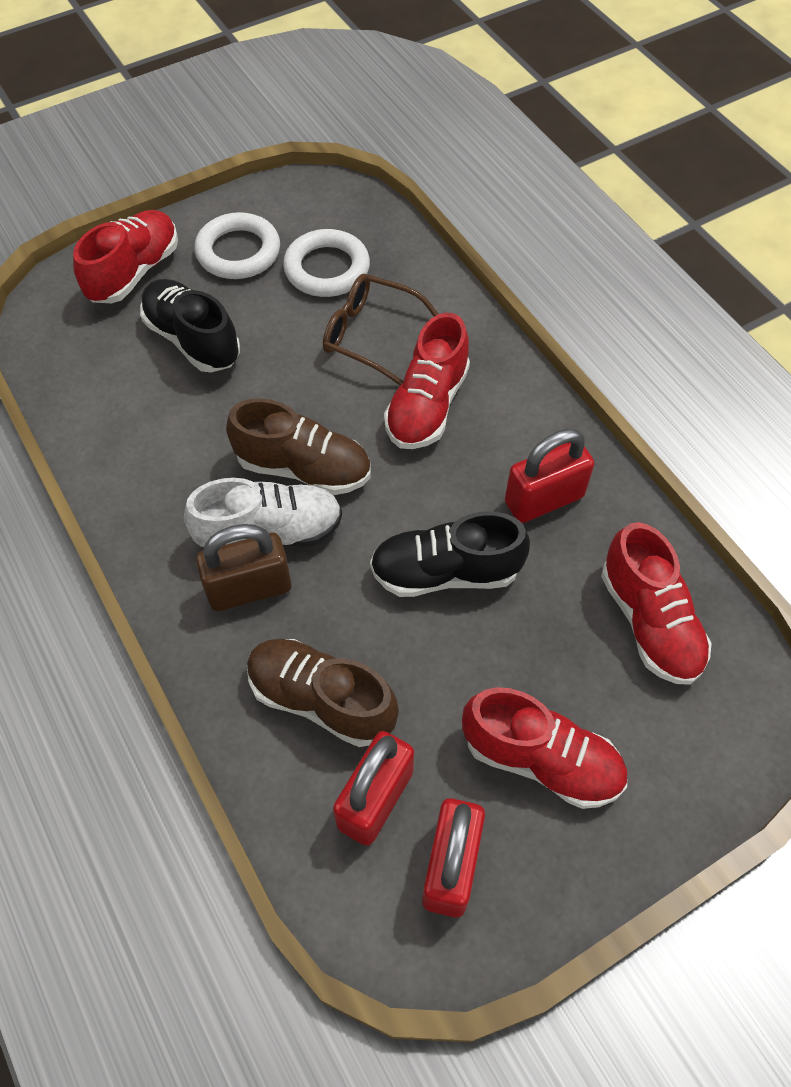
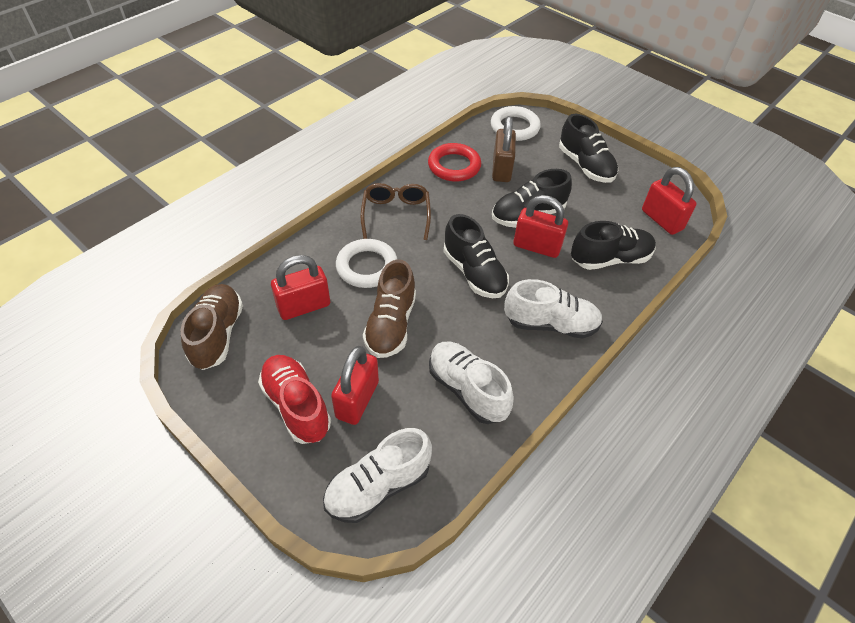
black shoe: [140,279,240,373] [370,511,530,597] = 2 -> [443,214,509,298] [492,169,572,228] [559,114,618,183] [571,221,656,270] = 4
red padlock: [333,731,414,846] [422,798,485,918] [505,429,594,523] = 3 -> [271,255,330,320] [331,346,379,425] [513,195,568,258] [642,167,697,235] = 4
red ring: none = 0 -> [428,143,481,182] = 1
red shoe: [73,210,178,303] [384,313,470,449] [462,687,627,809] [601,522,712,685] = 4 -> [258,355,331,444] = 1
white shoe: [184,478,342,549] = 1 -> [323,428,432,523] [429,342,514,424] [504,279,603,338] = 3

